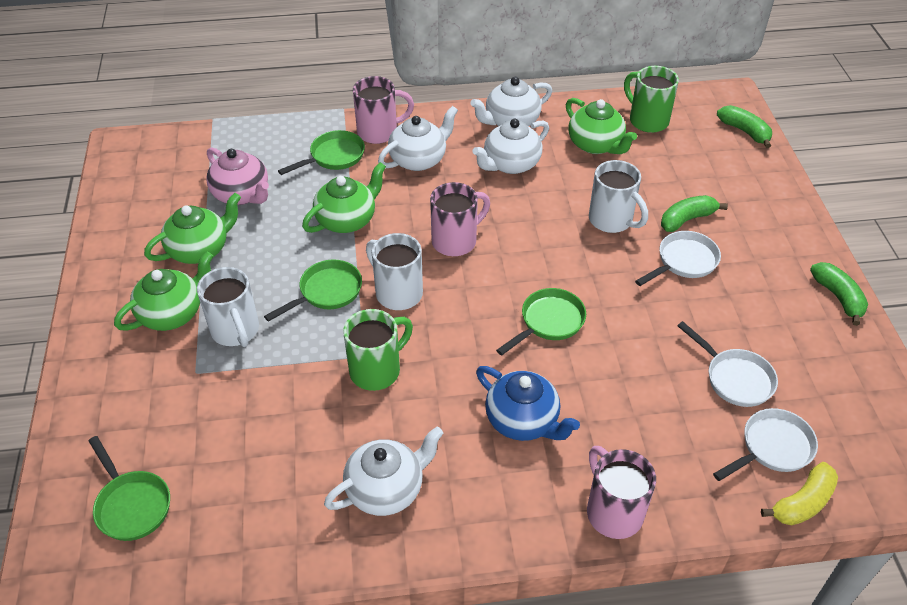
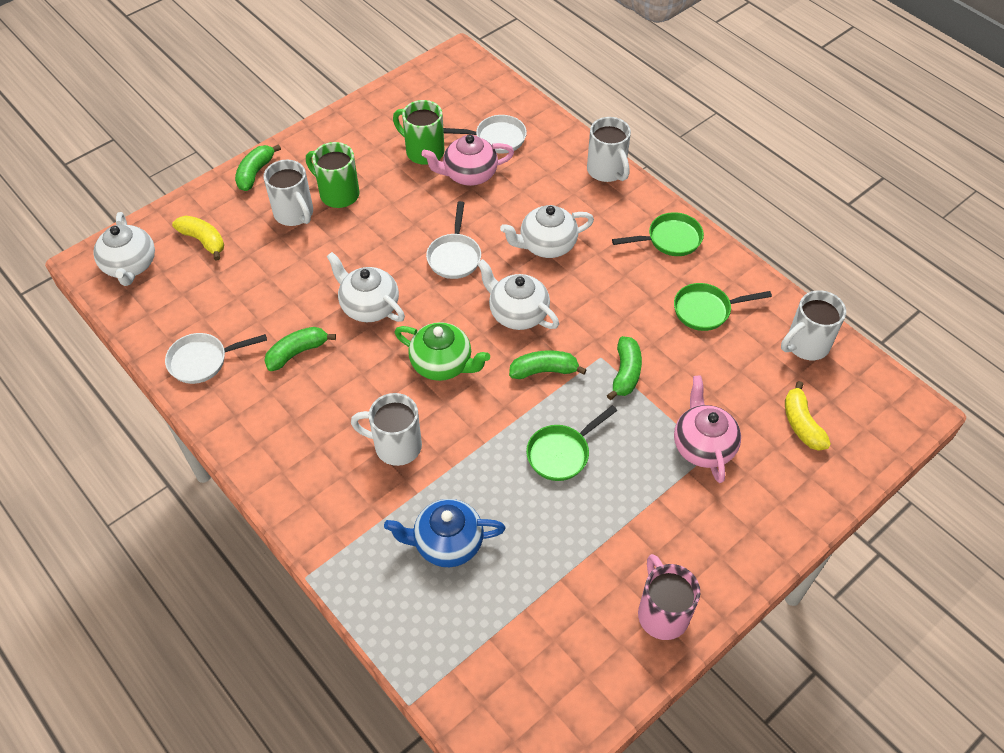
green banana: [661,195,728,232] [717,105,772,148] [810,262,868,326] = 3 -> [235,144,281,191] [264,327,336,371] [509,350,587,379] [607,336,642,400] = 4
green pan: [89,436,170,541] [264,259,362,322] [278,130,365,175] [496,288,586,355] = 4 -> [526,405,617,481] [612,212,704,256] [674,283,772,331] = 3
green teapot: [114,251,213,331] [144,193,241,264] [302,162,386,233] [566,98,637,154] = 4 -> [395,322,490,381] = 1
pink mug: [353,76,414,144] [430,182,490,256] [587,446,656,539] = 3 -> [638,554,700,640] = 1
pink teapot: [206,148,269,205] = 1 -> [421,135,514,186] [674,375,741,483] = 2
white mug: [197,267,259,347] [366,233,423,310] [589,160,648,233] = 3 -> [263,160,313,226] [351,393,422,466] [587,117,631,182] [781,290,846,360] = 4
yellow banana: [761,462,838,525] = 1 -> [172,216,224,261] [785,381,831,451] = 2

